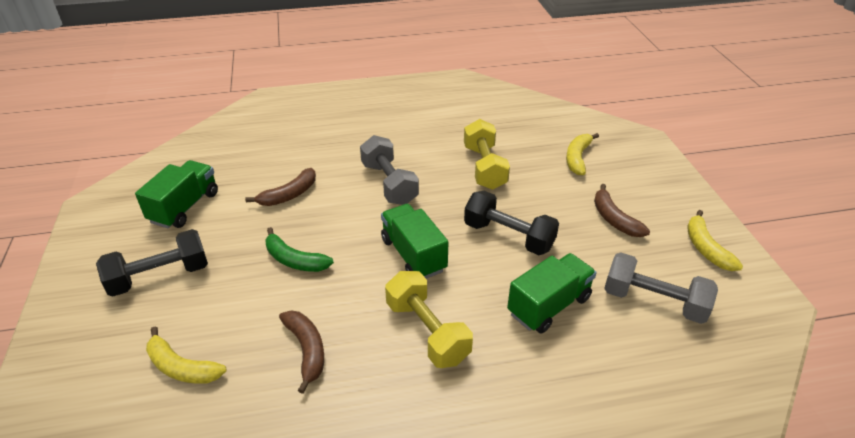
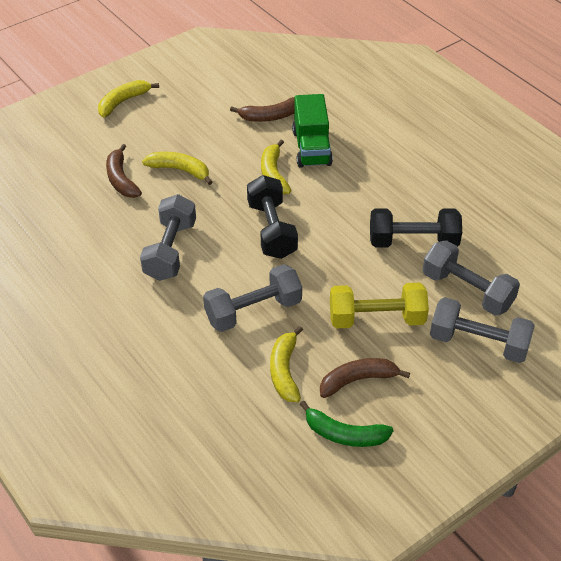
green truck: [135,160,218,228] [381,204,449,279] [507,253,597,334] = 3 -> [292,94,333,168] = 1
grey dumbbell: [360,135,419,205] [604,252,718,324] = 2 -> [140,194,196,281] [203,264,302,332] [423,240,520,316] [430,297,535,363] = 4
yellow banana: [146,327,227,384] [566,133,599,175] [687,210,743,271] = 3 -> [98,80,159,117] [142,152,212,185] [261,140,292,194] [270,326,303,402] = 4
yellow dumbbell: [385,271,473,368] [464,119,510,190] = 2 -> [330,283,429,328] = 1

